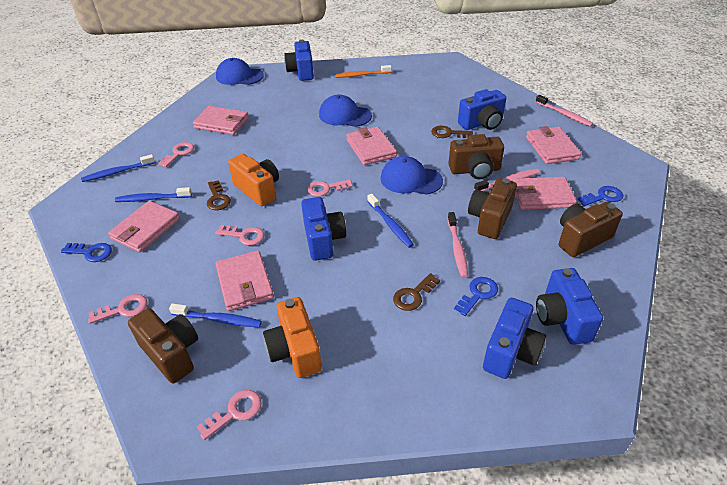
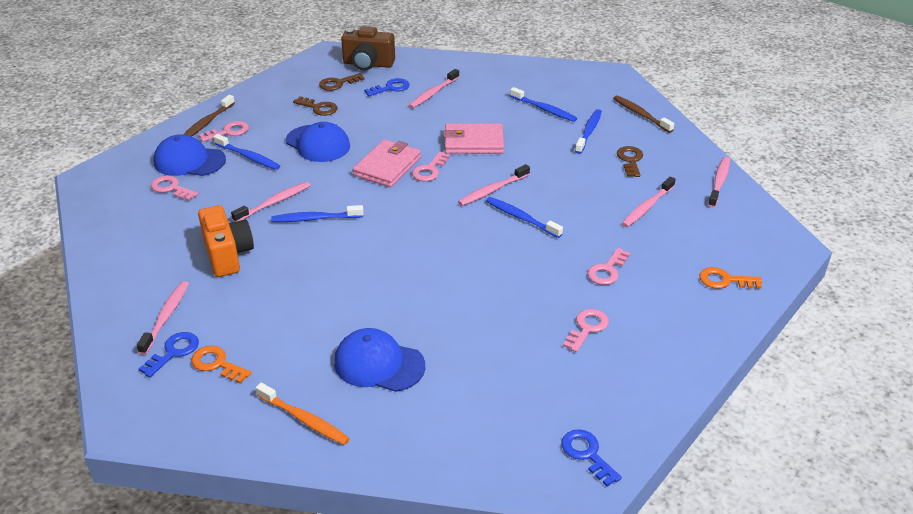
blue camera: [284,40,314,81] [301,197,346,261] [458,89,506,130] [483,298,546,379] [536,268,603,345] = 5 -> none = 0
blue toothbrush: [81,154,155,182] [115,187,192,202] [169,303,262,328] [367,194,414,248] = 4 -> [213,134,280,170] [271,205,364,222] [486,197,563,238] [510,87,577,122] [575,109,602,154] = 5
brown camera: [128,308,198,383] [448,134,504,179] [468,178,517,239] [559,202,623,257] = 4 -> [341,26,395,70] = 1
brown toothbrush: none = 0 -> [183,95,235,136] [613,95,674,133] = 2
orange camera: [228,154,279,206] [263,297,322,378] = 2 -> [198,205,254,277] = 1
orange key: none = 0 -> [191,346,252,384] [699,267,762,289] = 2
pink toothbrush: [448,212,468,278] [474,169,540,191] [536,95,593,127] = 3 -> [137,281,189,355] [231,182,311,222] [409,69,459,108] [458,164,530,206] [622,177,676,227] [708,157,730,208] = 6
pink wallet: [108,201,180,252] [193,106,249,135] [215,251,274,311] [346,127,397,165] [513,177,577,210] [526,126,581,164] = 6 -> [353,139,421,187] [443,123,504,154] = 2

